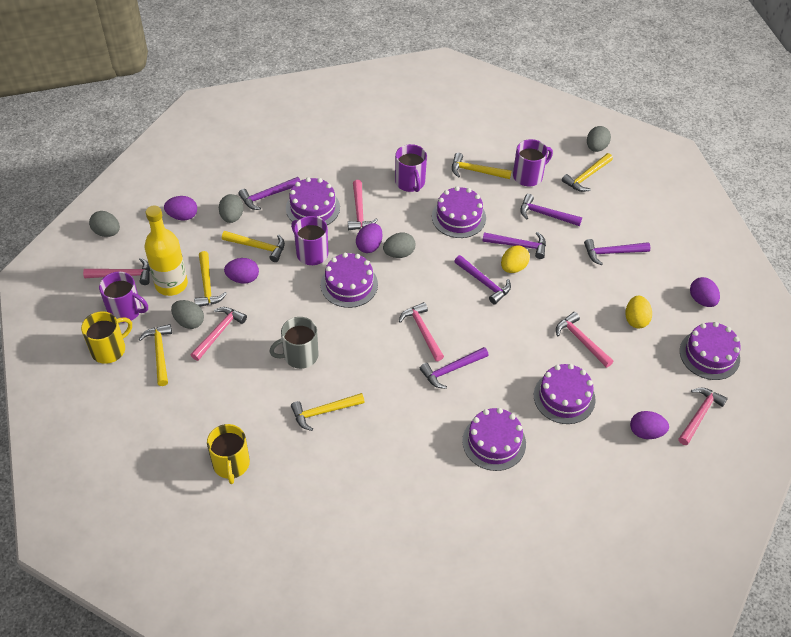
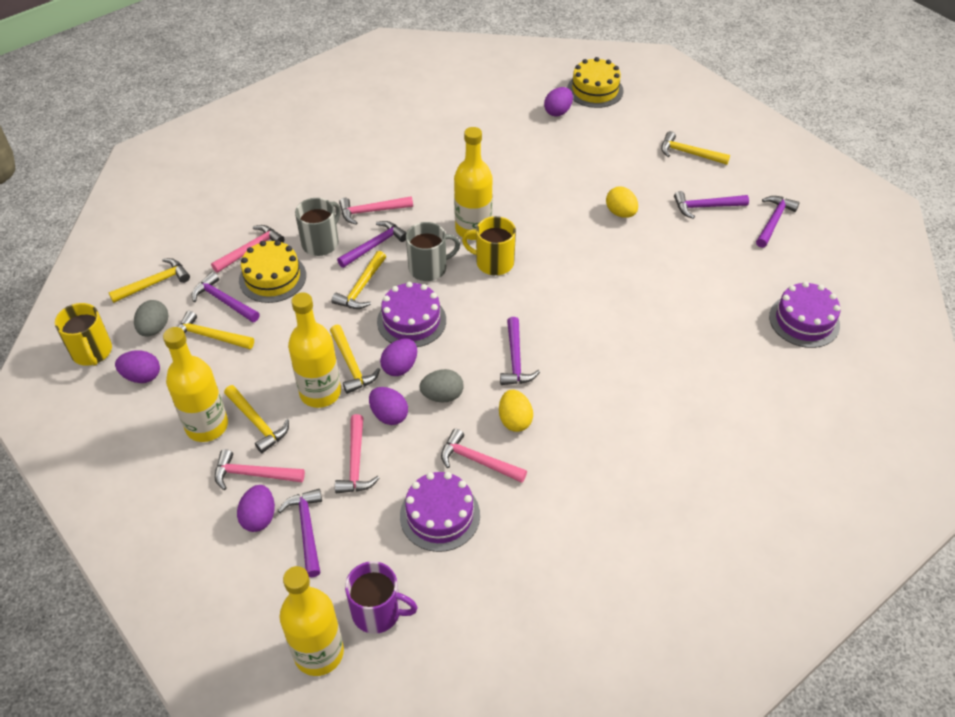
grey egg: [89,211,120,237] [171,300,204,329] [219,194,243,223] [383,233,415,258] [587,126,611,152] = 5 -> [134,300,169,336] [419,369,464,403] = 2
grey mug: [269,317,318,369] = 1 -> [295,198,341,256] [406,222,460,281] = 2
pink hammer: [83,258,150,285] [191,307,247,361] [348,180,378,230] [399,302,444,361] [556,312,613,368] [678,388,728,445] = 6 -> [211,225,285,273] [215,449,305,490] [335,414,379,494] [339,196,413,225] [441,429,527,483] = 5
purple cake: [286,177,340,225] [321,253,378,308] [432,186,486,238] [462,408,526,471] [534,364,596,424] [680,322,741,380] = 6 -> [377,282,446,347] [400,472,480,552] [769,281,840,348] = 3
purple mug: [99,272,148,323] [291,216,328,265] [395,144,427,192] [513,139,553,186] = 4 -> [345,561,418,634] = 1
yellow bottle: [144,206,188,296] = 1 -> [163,327,228,442] [280,566,344,676] [288,292,341,408] [454,127,493,240] = 4
yellow cake: none = 0 -> [239,240,306,303] [567,57,624,108] = 2

